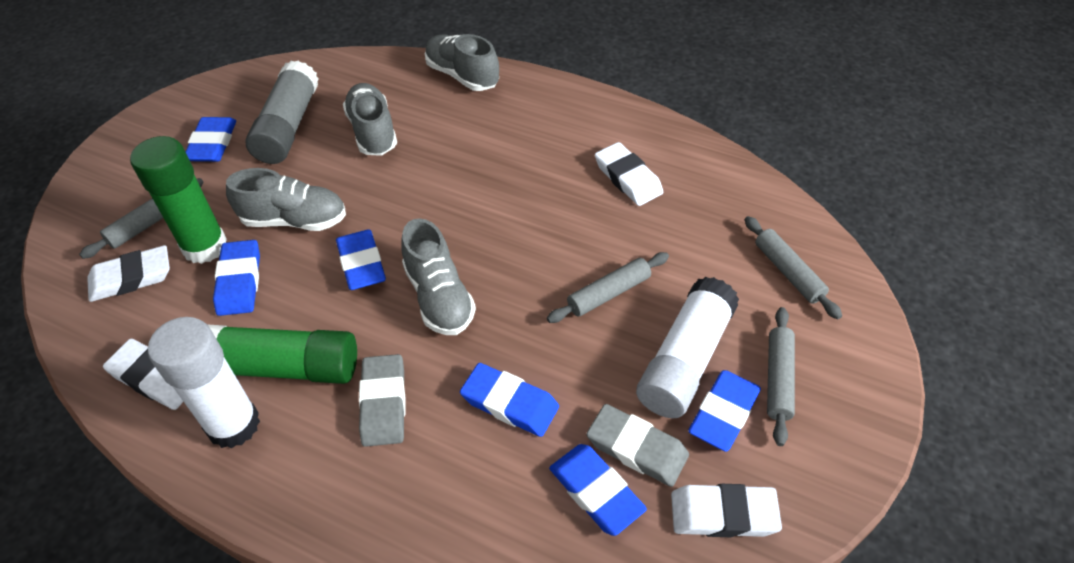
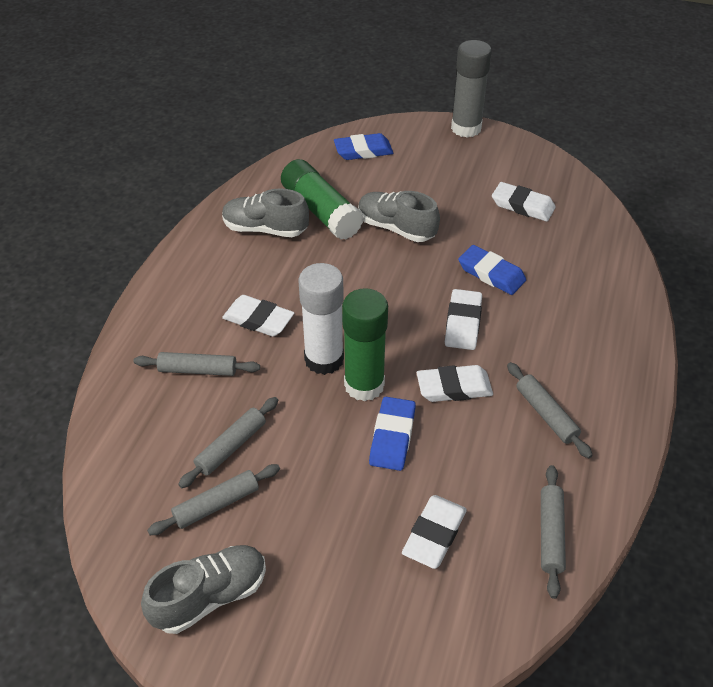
blue eraser: [185,117,236,162] [213,240,260,316] [336,229,386,290] [460,363,559,437] [549,444,647,536] [688,370,761,452] = 6 -> [334,133,393,160] [369,397,416,471] [458,245,526,295] = 3
grey eraser: [359,354,405,447] [586,404,689,487] = 2 -> none = 0
grey rolling pin: [79,178,204,259] [547,252,669,323] [745,216,842,319] [767,307,795,446] = 4 -> [134,352,260,376] [147,464,280,535] [178,397,278,488] [507,362,593,459] [541,465,566,599] = 5
grey shoe: [226,168,346,231] [343,83,397,156] [401,218,476,335] [425,34,499,91] = 4 -> [141,545,266,634] [222,188,309,237] [358,191,440,242] = 3
white eraser: [87,245,170,302] [103,339,183,410] [595,142,663,206] [671,484,782,537] = 4 -> [222,295,294,337] [402,495,467,569] [417,365,493,402] [445,289,482,350] [492,182,556,221] = 5
white glue stick: [148,317,260,448] [636,277,739,418] = 2 -> [299,263,344,375] = 1

